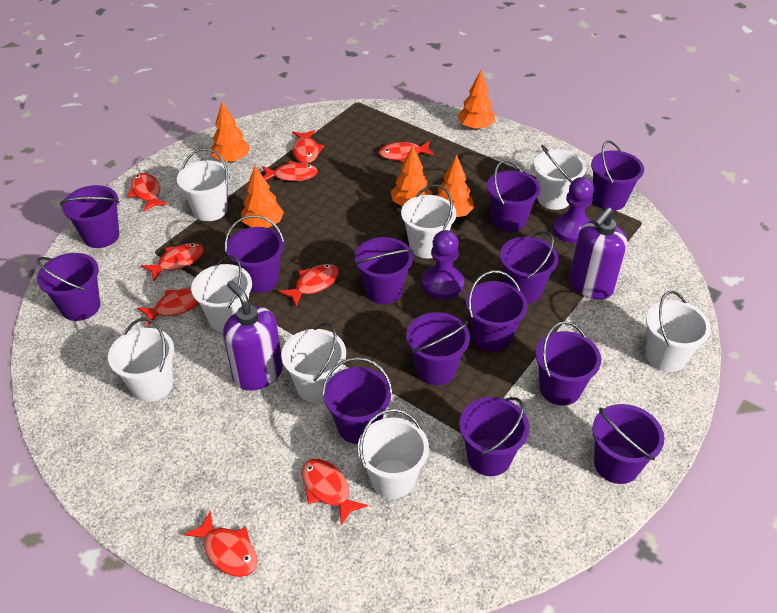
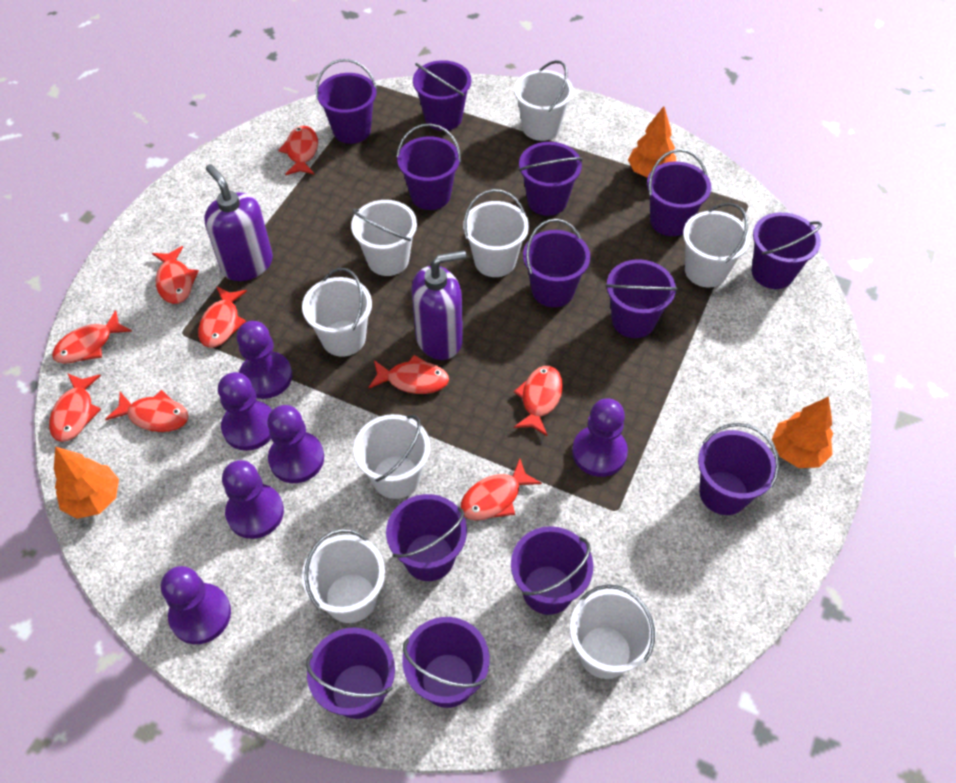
orange tree: [211,102,250,163] [241,165,284,228] [391,146,432,207] [436,155,474,217] [458,70,495,130] = 5 -> [54,447,119,519] [628,106,676,178] [772,396,833,468] = 3
purple pawn: [422,230,464,299] [553,177,594,244] = 2 -> [161,566,231,644] [218,372,272,451] [222,460,284,539] [237,321,292,399] [267,405,324,483] [572,398,628,477] = 6

